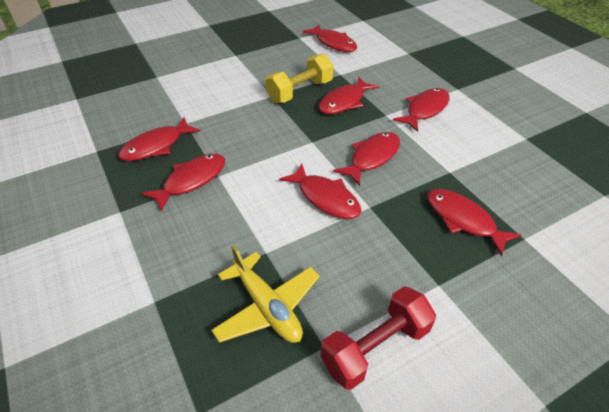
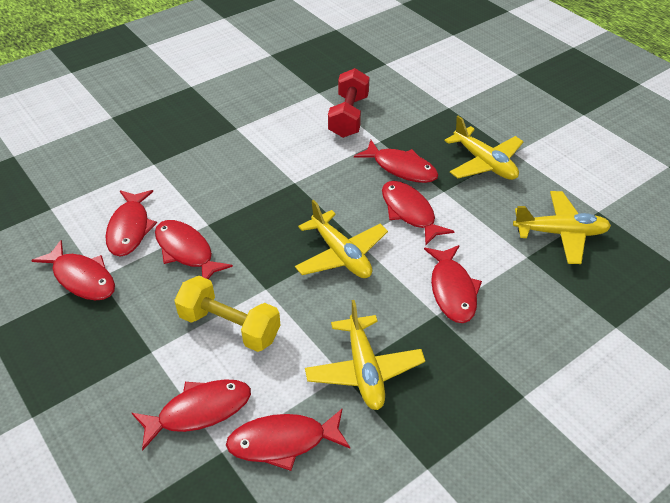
yellow plane: [211,245,320,343] = 1 -> [295,200,388,278] [305,300,425,410] [445,116,524,180] [513,191,611,264] = 4

